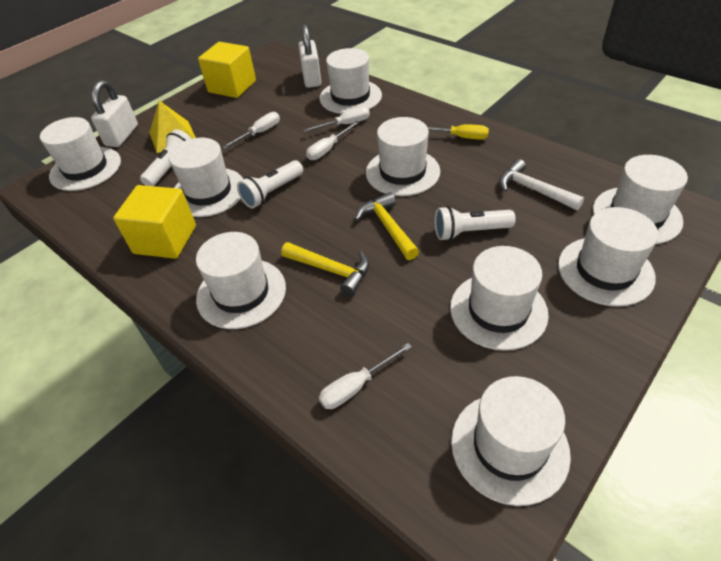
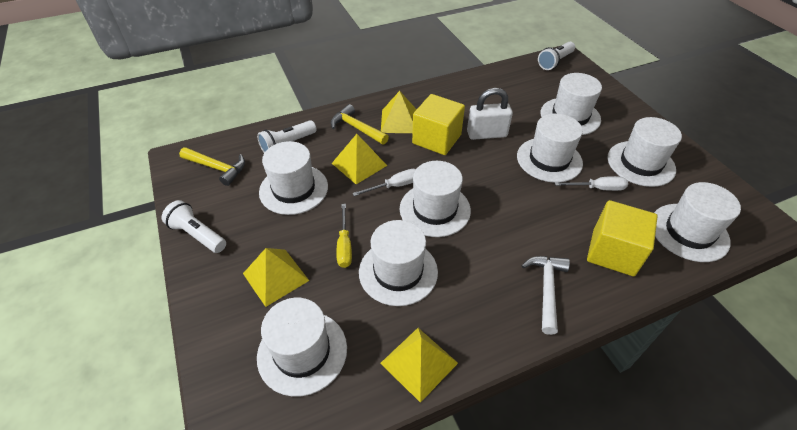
white hat: [40,117,121,191] [169,138,243,217] [196,232,286,329] [319,48,382,114] [366,117,440,196] [450,246,549,351] [451,376,571,506] [558,207,658,307] [593,155,688,244] = 9 -> [257,298,347,397] [259,141,328,215] [359,220,438,306] [400,161,471,237] [517,113,583,183] [541,73,602,135] [607,117,682,187] [654,182,741,262] = 8
white padlock: [91,80,138,147] [298,24,321,88] = 2 -> [467,88,513,140] = 1
white screwdriver: [222,112,280,149] [303,107,370,132] [306,121,359,160] [319,343,412,409] = 4 -> [352,169,416,196] [555,176,628,191] = 2
yellow pyramid: [149,101,196,153] = 1 -> [243,248,309,307] [332,134,387,184] [380,328,458,403] [381,91,417,133] = 4

